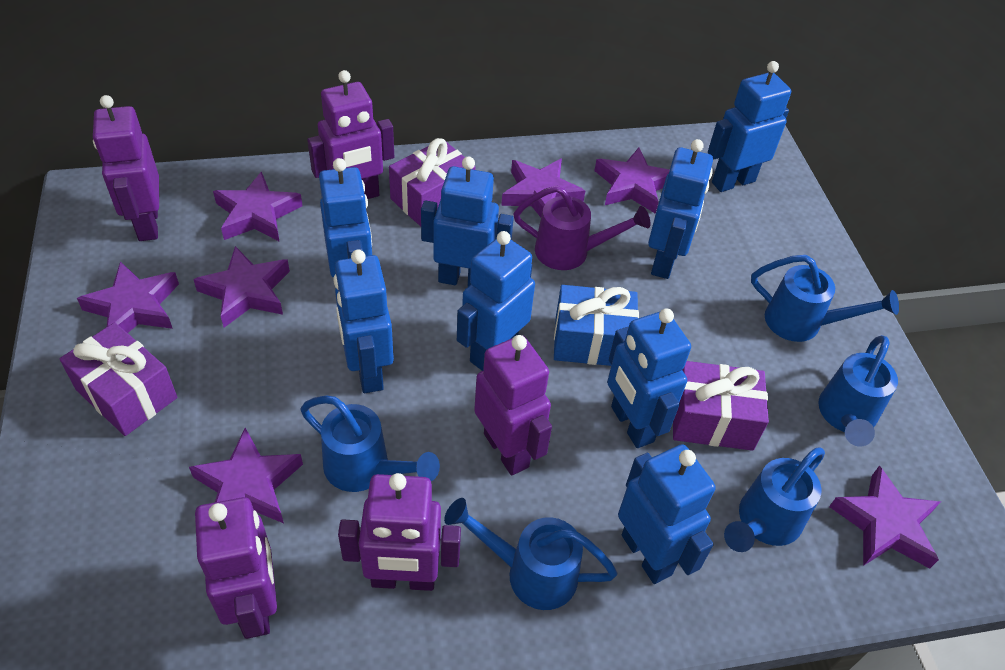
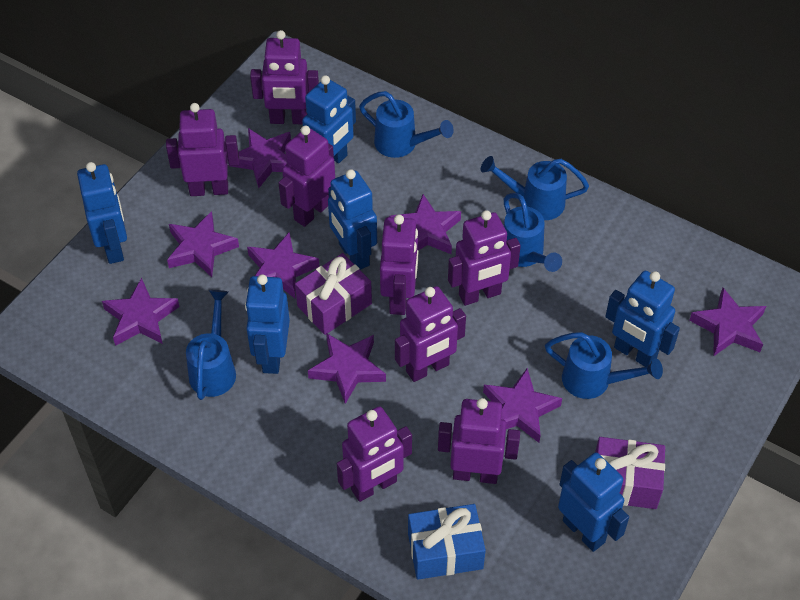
blue robot: [319,158,372,278] [334,249,394,393] [421,156,514,287] [457,231,535,371] [607,308,691,448] [618,444,716,584] [648,139,713,279] [708,61,791,192] = 8 -> [77,162,127,264] [245,274,290,374] [302,75,356,163] [328,169,377,270] [558,452,629,552] [605,271,680,367] = 6
purple gift: [60,322,177,436] [389,138,475,227] [673,361,769,451] = 3 -> [295,253,372,335] [595,437,665,509] = 2
purple robot: [93,95,159,241] [195,497,277,639] [307,70,394,199] [338,473,461,591] [474,335,552,475] = 5 -> [166,103,239,196] [250,30,319,124] [278,126,335,227] [337,406,412,502] [380,215,418,315] [395,286,466,382] [438,398,520,484] [448,210,521,306] = 8
purple star: [77,261,179,333] [189,428,303,523] [193,246,290,328] [213,171,303,242] [501,158,585,217] [594,148,669,214] [829,466,941,569] = 7 -> [102,278,180,346] [167,211,239,277] [228,128,291,188] [247,232,319,298] [308,333,386,404] [389,194,461,254] [483,368,562,443] [689,288,766,356] = 8
purple watering can: [513,185,650,270] = 1 -> none = 0

